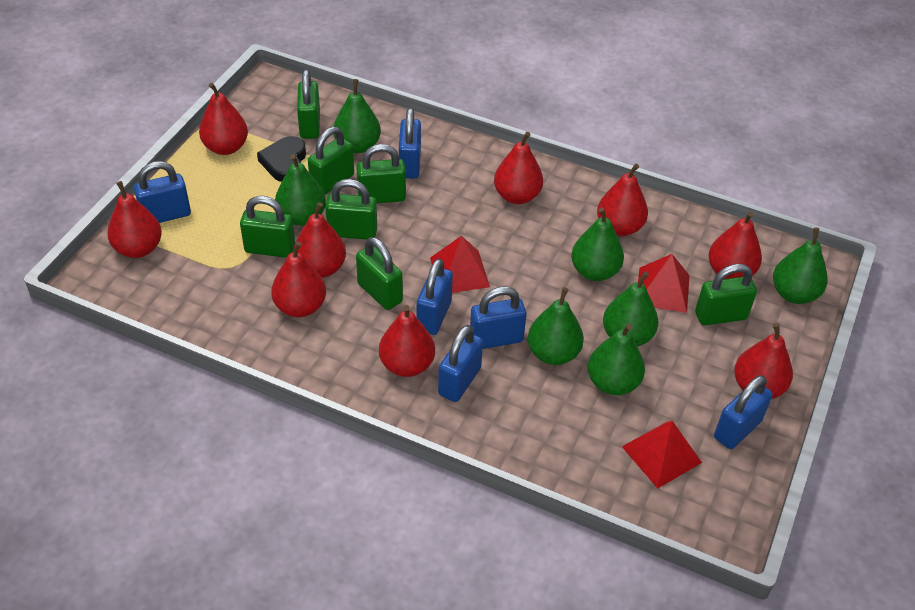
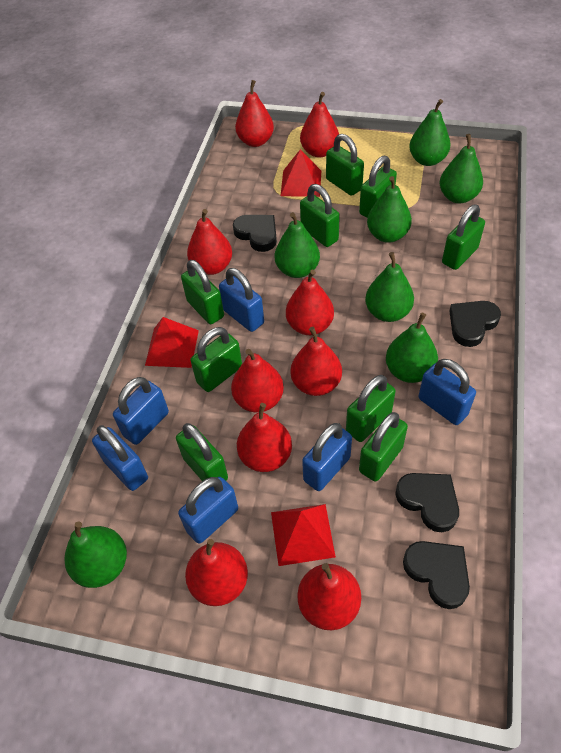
black heart: [257,136,306,182] = 1 -> [233,215,277,252] [395,473,459,532] [403,541,470,609] [449,301,501,347] = 4
green padlock: [240,196,295,258] [297,69,320,139] [308,127,354,195] [325,179,377,240] [356,144,406,203] [356,237,403,310] [695,264,757,326] = 7 -> [176,423,228,481] [181,260,224,324] [190,327,242,392] [300,184,340,247] [326,134,364,196] [346,375,396,442] [359,156,397,218] [359,412,408,482] [442,204,485,270] = 9

